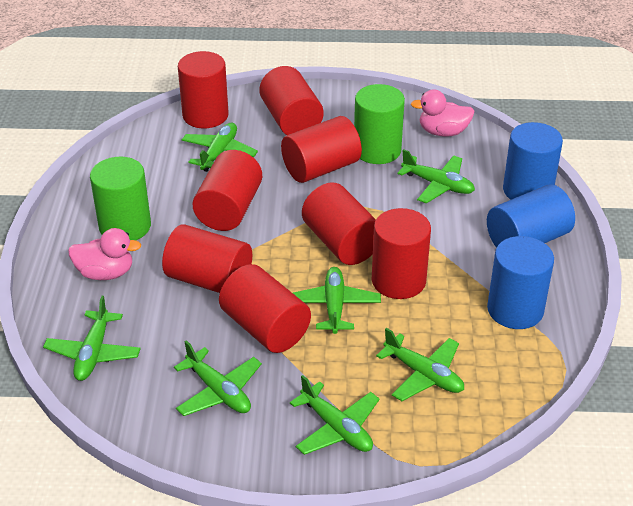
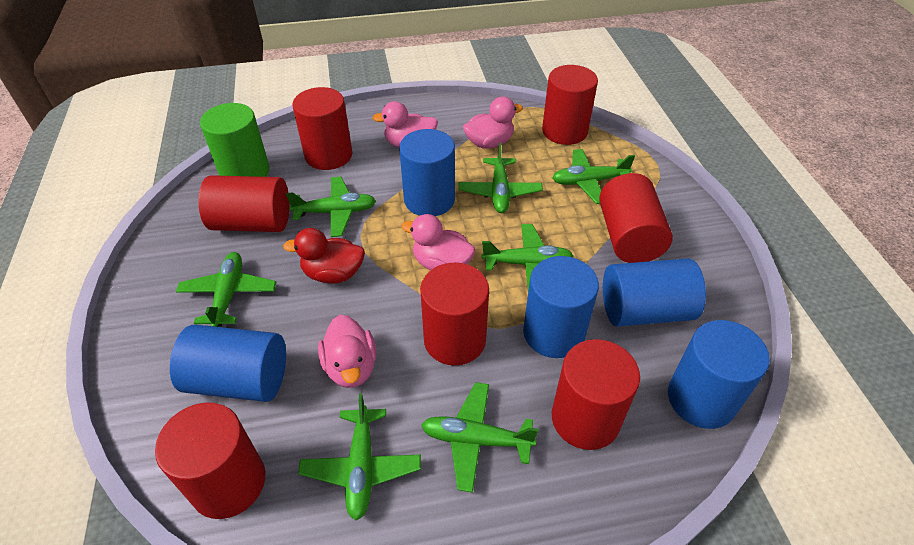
blue cylinder: [487,184,575,248] [487,236,554,329] [503,122,563,200] = 3 -> [170,325,286,402] [399,129,455,216] [523,256,599,358] [603,258,706,327] [668,320,770,429] = 5
green cylinder: [90,157,151,240] [354,84,405,164] = 2 -> [200,103,270,177] = 1
pink duck: [68,228,141,280] [411,89,475,137] = 2 -> [318,315,376,388] [372,101,438,148] [402,214,475,271] [463,97,523,149] = 4
red cylinder: [162,224,252,293] [178,51,229,128] [192,150,262,231] [219,264,311,353] [259,66,324,135] [281,116,362,183] [302,182,376,265] [372,208,431,299] = 8 -> [155,403,265,519] [199,175,289,232] [292,87,353,170] [420,262,489,366] [542,65,598,145] [552,339,640,450] [599,173,673,263] = 7
red duck: none = 0 -> [283,228,365,284] = 1

